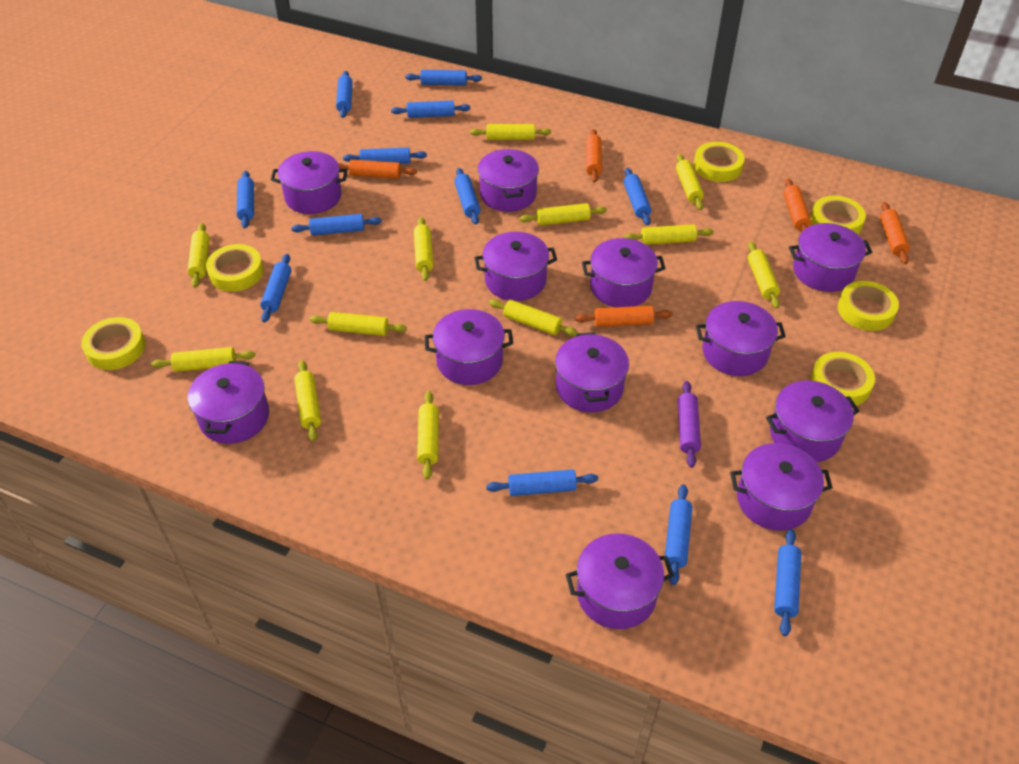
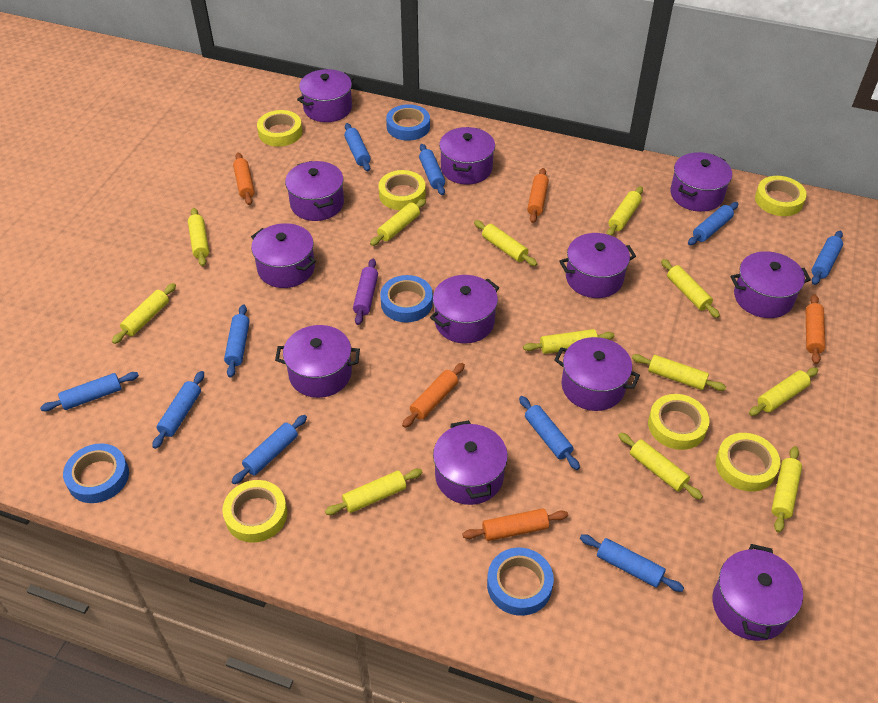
blue rolling pin: [237,171,254,228] [260,254,291,323] [291,214,382,236] [336,71,353,118] [343,147,427,164] [391,101,470,118] [405,70,482,86] [454,168,481,224] [486,469,598,496] [624,168,651,225] [665,484,692,585] [774,529,801,636] = 12 -> [40,372,139,411] [152,371,204,449] [224,304,250,378] [231,415,307,484] [344,123,371,171] [419,144,445,195] [519,396,580,470] [580,534,684,592] [688,202,738,245] [811,231,843,285] = 10
blue tape: none = 0 -> [63,443,129,503] [380,275,433,322] [386,104,430,141] [487,548,554,616] = 4

